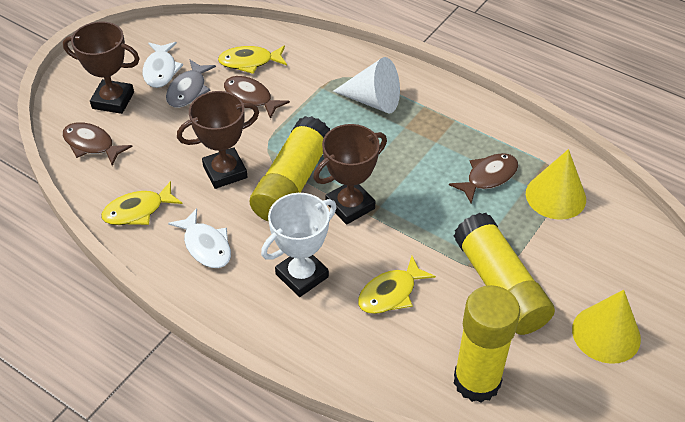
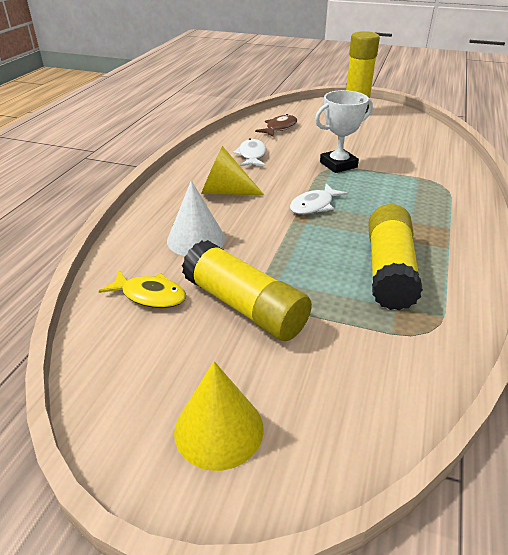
brown fish: [62,122,132,166] [224,76,290,119] [449,153,518,203] = 3 -> [255,114,297,137] = 1
brown trophy: [63,21,140,114] [177,91,259,189] [313,124,387,225] = 3 -> none = 0
grey fish: [166,59,216,108] = 1 -> none = 0
yellow fish: [101,181,183,225] [218,45,287,74] [358,256,436,314] = 3 -> [99,271,186,308] = 1

